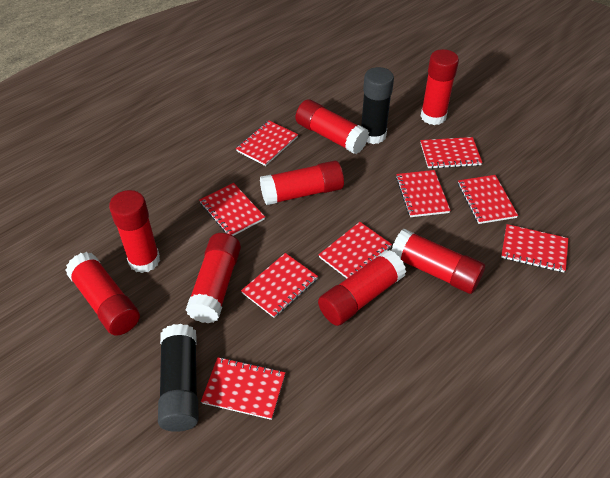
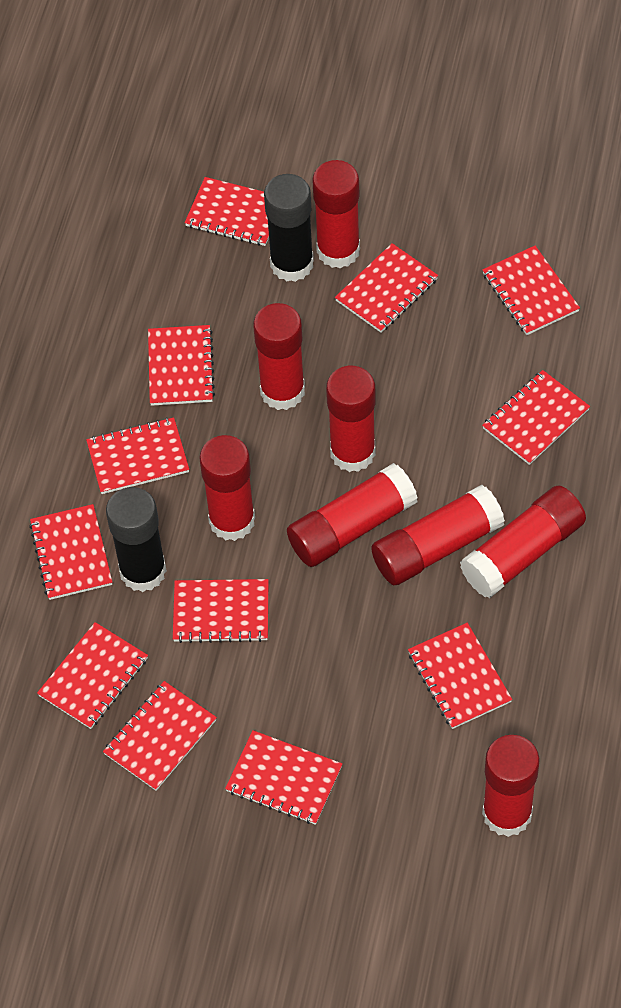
red notebook: [200,183,265,236] [201,357,285,420] [236,120,298,166] [241,253,318,318] [318,222,392,278] [396,170,451,217] [420,137,482,169] [458,175,518,224] [501,224,568,272] = 9 -> [29,504,112,600] [37,622,148,729] [86,417,189,494] [103,681,217,791] [148,325,215,406] [173,579,269,643] [185,177,269,246] [225,730,342,825] [335,243,438,333] [408,623,512,729] [482,246,580,335] [482,370,590,465] = 12

